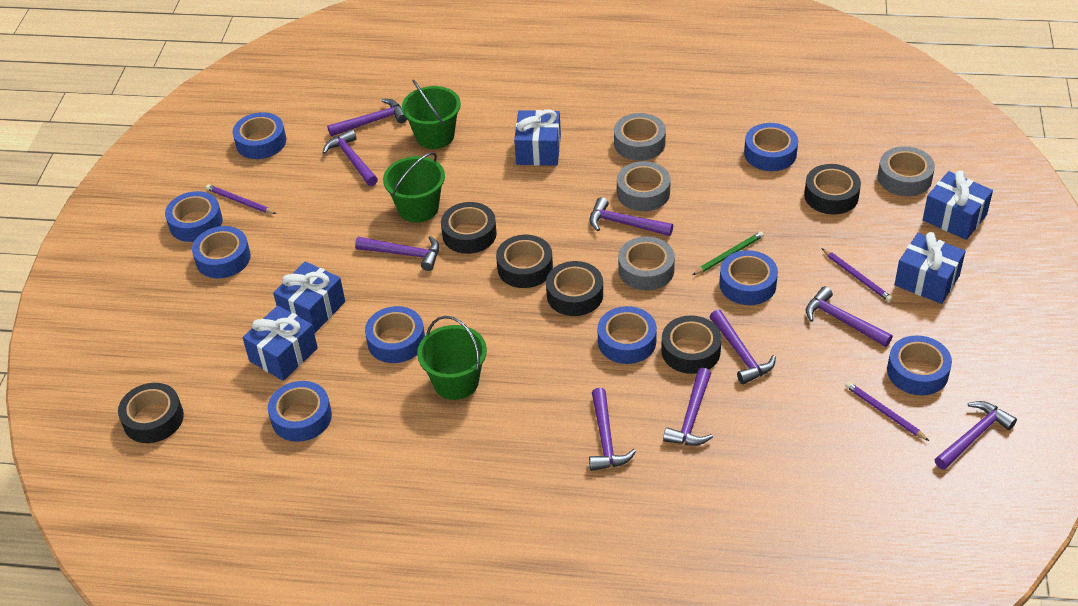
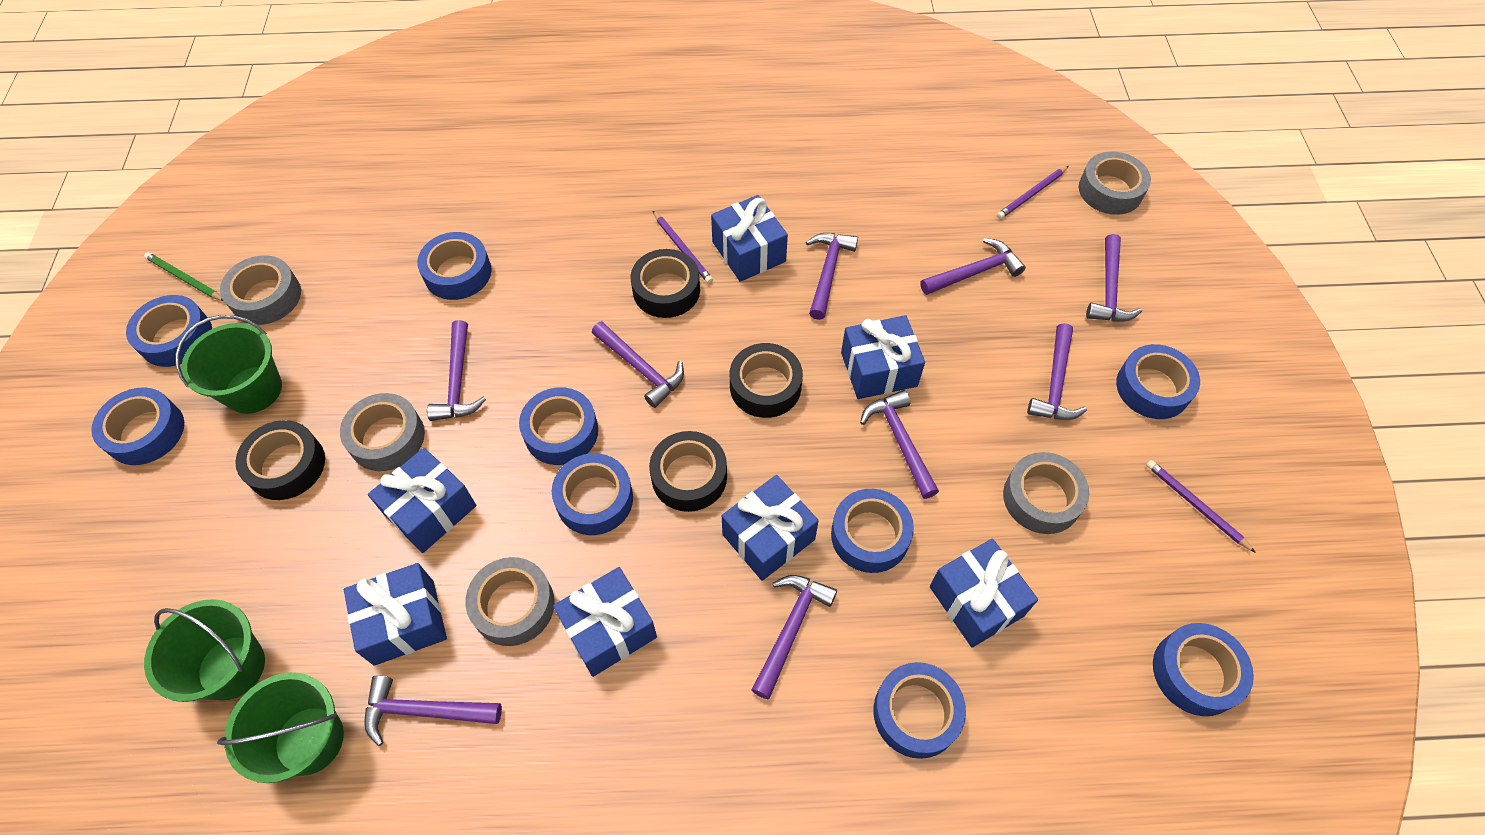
black tape: [118,383,184,443] [441,202,497,254] [496,235,553,288] [546,261,603,316] [661,315,722,374] [804,164,861,215] = 6 -> [235,420,325,500] [631,249,700,318] [649,431,727,512] [730,343,803,418] = 4
blue gift: [242,306,318,381] [273,261,345,334] [514,109,561,166] [894,232,966,304] [923,171,993,240] = 5 -> [344,563,447,666] [368,448,476,553] [553,567,657,677] [711,195,788,282] [722,475,819,581] [841,315,925,399] [930,538,1038,647] = 7
grey tape: [614,113,666,161] [617,161,671,211] [618,237,675,290] [878,146,935,196] = 4 -> [220,256,301,325] [340,393,425,471] [465,557,555,646] [1003,452,1089,534] [1079,151,1151,215] = 5

